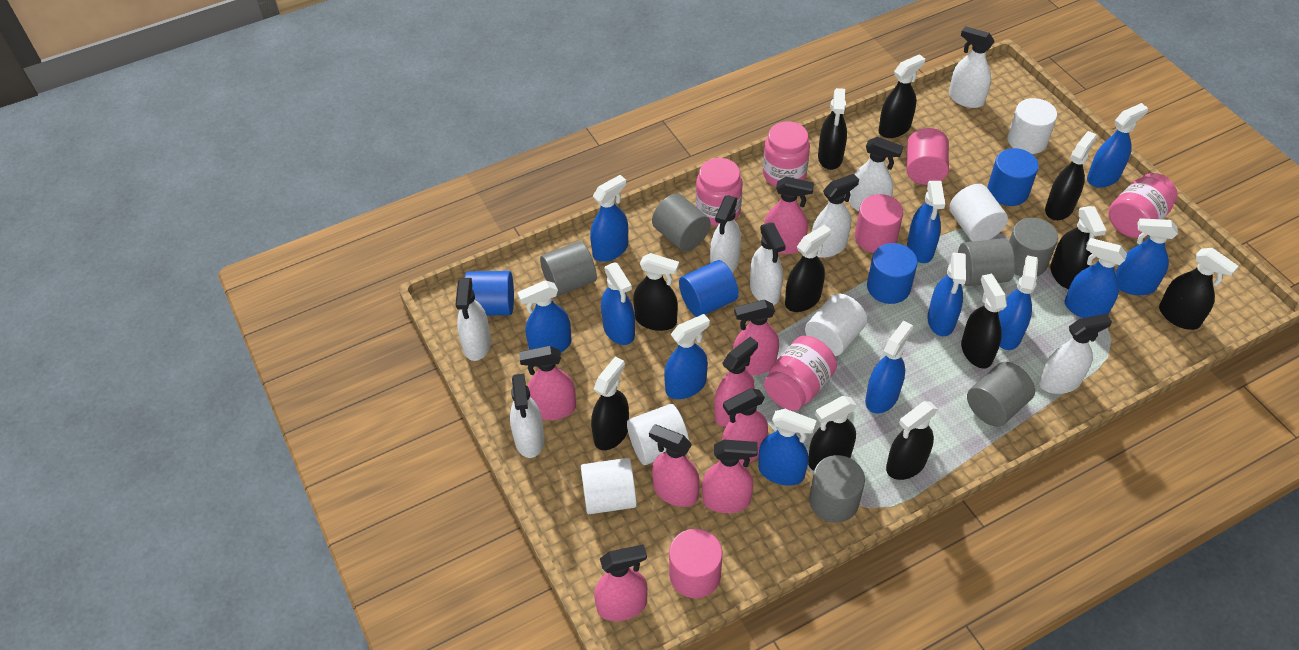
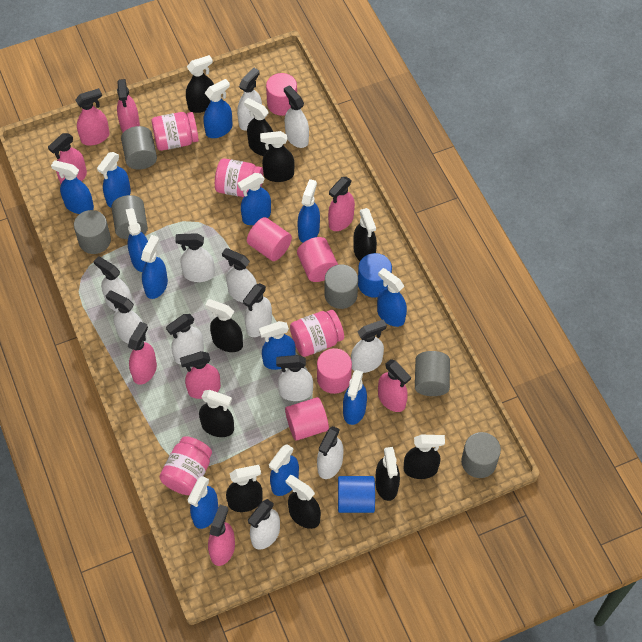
black spray bottle: [591,357,629,450] [633,253,679,331] [785,225,831,312] [808,396,857,471] [818,88,847,170] [879,54,925,138] [886,401,938,480] [961,274,1007,369] [1045,131,1097,220] [1050,206,1106,289] [1159,248,1239,330] = 11 -> [186,55,214,113] [199,390,234,437] [205,299,243,352] [226,465,263,512] [244,98,273,156] [260,131,295,182] [286,475,321,529] [353,208,377,261] [375,447,400,501] [403,435,445,479] = 10
blue cylinder: [465,271,514,316] [679,260,739,317] [867,243,918,304] [988,148,1039,206] = 4 -> [338,476,375,513] [358,253,392,298] = 2
pink cylinder: [669,529,722,598] [855,194,903,253] [907,128,949,185] = 3 -> [247,217,292,261] [266,73,297,116] [285,397,329,441] [297,237,338,282] [317,348,352,394] = 5
white cylinder: [581,458,637,514] [627,404,689,465] [805,294,867,356] [949,184,1008,241] [1008,98,1057,154] = 5 -> none = 0
white spray bottle: [455,278,491,361] [510,374,545,458] [710,195,741,273] [750,223,786,305] [812,174,859,258] [849,137,904,212] [949,26,995,108] [1039,314,1112,394] = 8 -> [93,256,133,311] [106,291,147,344] [166,314,204,364] [175,233,215,282] [222,248,257,303] [237,68,262,130] [243,283,272,337] [248,499,280,550] [276,355,313,401] [284,86,309,148] [317,426,344,479] [351,319,387,373] = 12

